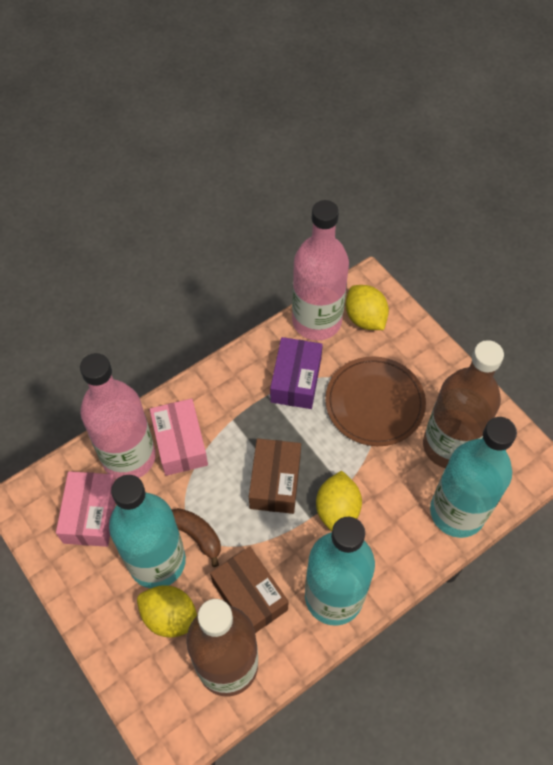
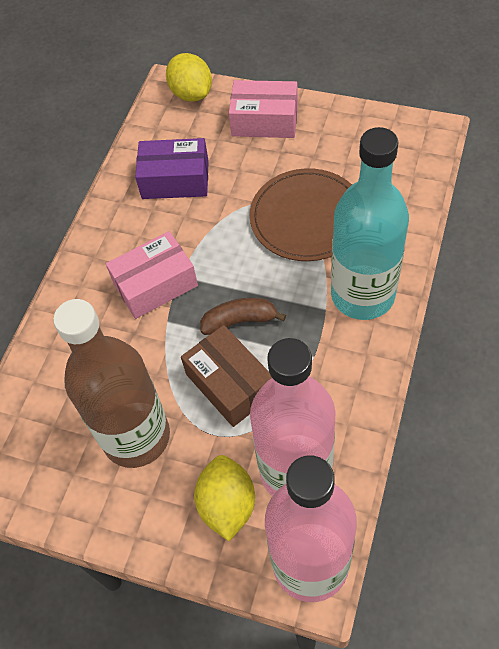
brown bottle: [186,599,258,697] [423,340,504,468] = 2 -> [53,299,170,468] = 1
brown box: [210,547,289,633] [249,438,301,514] = 2 -> [181,325,272,427] = 1
turquoise bottle: [109,475,186,588] [305,517,375,626] [430,417,517,538] = 3 -> [331,127,409,320] = 1
yellow lemon: [137,585,197,637] [316,470,362,531] [346,285,389,330] = 3 -> [166,53,212,102] [194,455,255,541] = 2

